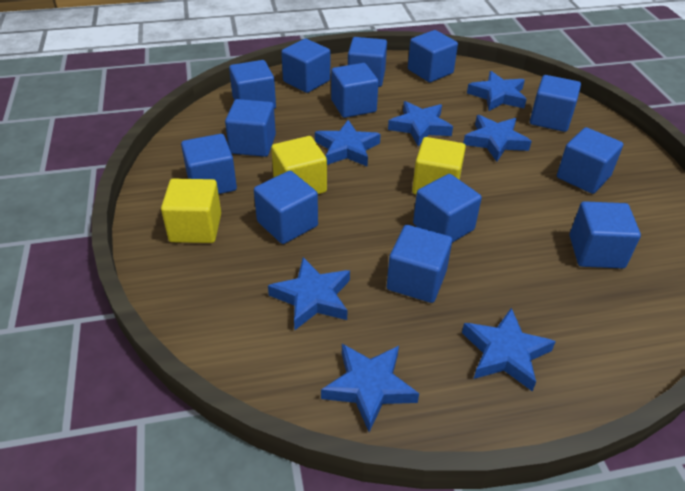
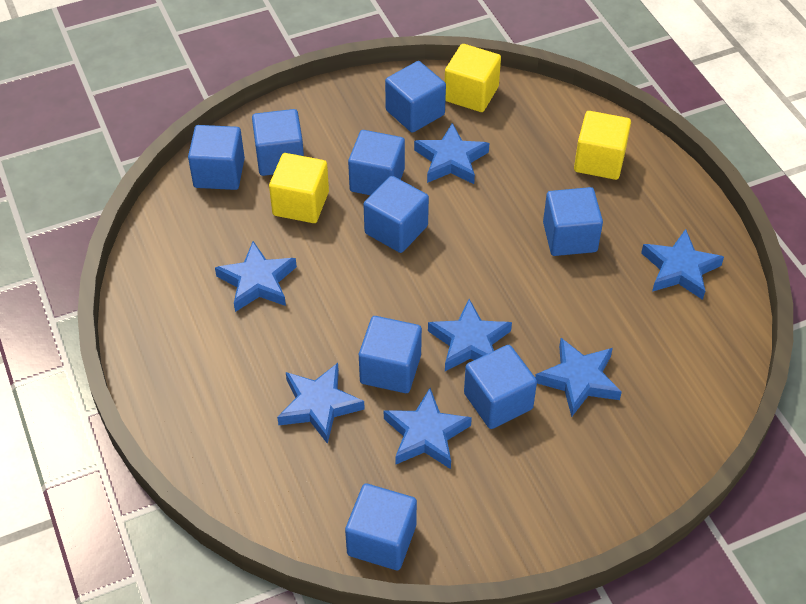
blue cube: [181,134,237,194] [225,99,276,157] [229,60,276,109] [254,171,318,244] [281,39,330,93] [331,63,379,118] [348,37,387,87] [387,225,452,303] [408,30,458,82] [413,174,482,243] [530,75,581,132] [557,127,623,194] [570,201,641,269] = 13 -> [188,125,245,190] [252,109,304,176] [345,483,417,570] [348,130,405,195] [359,316,422,393] [364,176,429,253] [385,61,446,133] [464,345,537,429] [543,187,603,256] = 9

